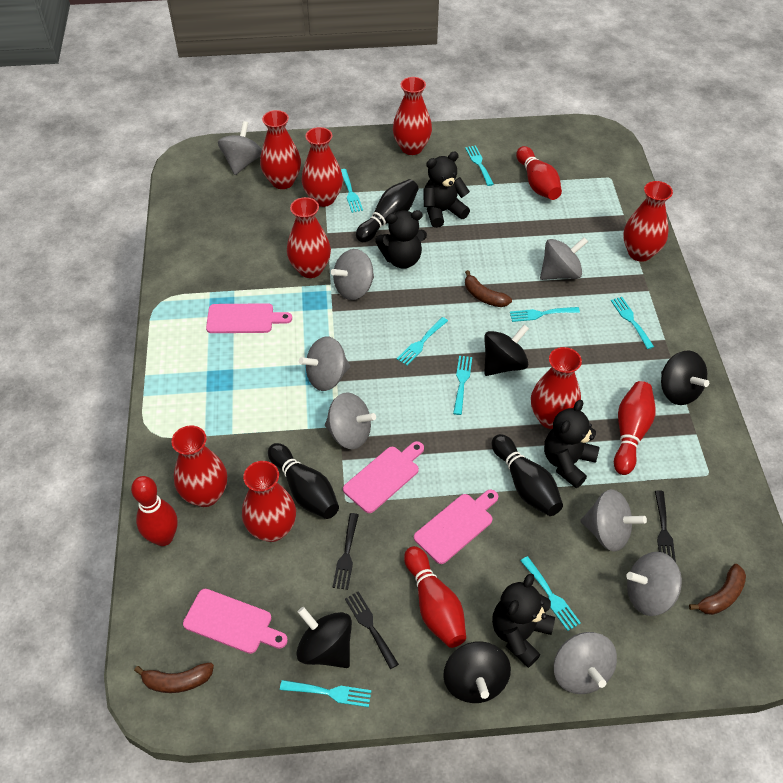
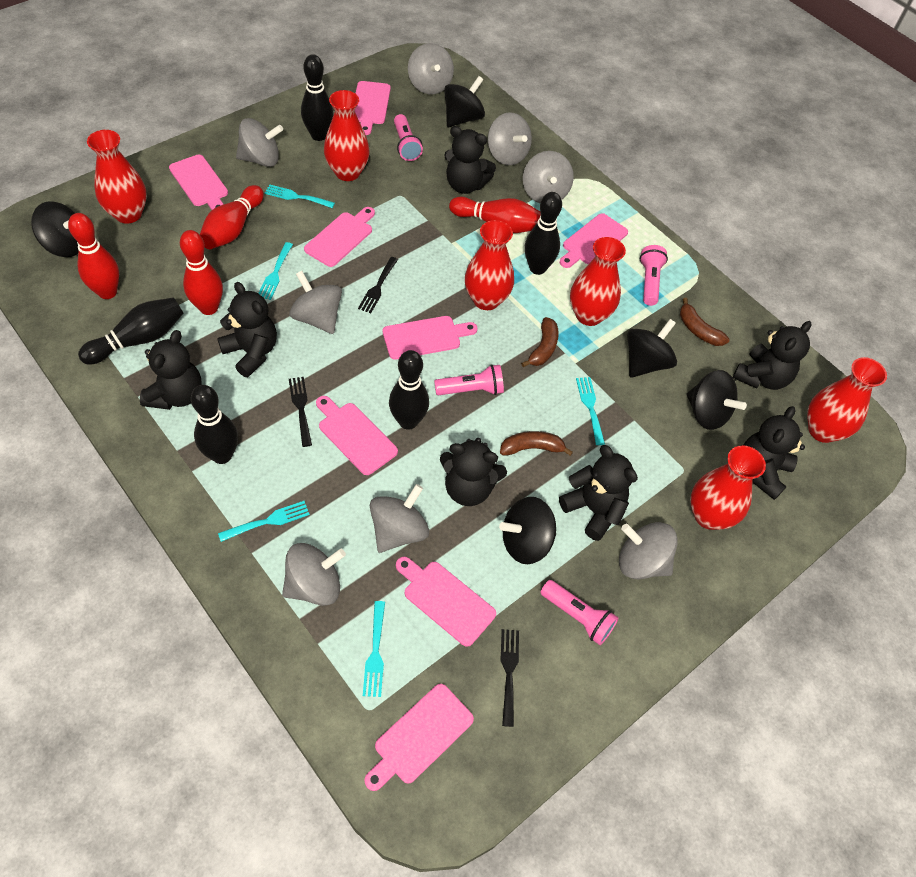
black bowling pin: [268,443,339,519] [356,179,419,242] [492,434,563,516] = 3 -> [78,297,184,365] [191,385,238,464] [301,54,333,141] [389,350,429,430] [525,192,562,275] = 5
black spinning top: [296,607,352,668] [443,641,511,703] [484,325,529,376] [661,350,709,405] = 4 -> [31,201,79,257] [444,76,485,127] [499,497,556,564] [627,319,677,378] [686,370,747,430] = 5
black teddy bear: [375,210,427,269] [423,151,470,228] [492,574,555,668] [544,400,599,488] = 4 -> [140,330,202,410] [217,282,277,377] [440,438,507,506] [444,126,496,194] [559,445,638,541] [733,321,812,390] [743,406,805,500] = 7
pink cutting board: [183,589,288,654] [206,303,292,333] [343,441,424,513] [414,490,498,564] = 4 -> [169,155,228,210] [304,207,375,267] [316,396,398,475] [355,81,391,135] [365,684,474,791] [383,316,478,360] [396,557,496,647] [560,213,628,268] = 8
pink flashlight: none = 0 -> [394,114,423,161] [434,364,504,395] [540,580,618,645] [640,245,668,306] = 4
red vase: [171,426,227,507] [242,461,296,542] [260,110,301,189] [287,197,331,278] [302,127,343,207] [393,77,432,155] [531,347,582,429] [623,181,673,262] = 8 -> [87,130,147,223] [324,90,370,181] [465,220,514,310] [570,237,626,326] [690,445,766,530] [807,357,887,443] = 6
turquoise fork: [280,680,371,707] [341,169,363,213] [397,317,448,366] [453,356,472,415] [465,145,494,186] [510,307,580,322] [520,556,581,631] [611,297,654,349] = 8 -> [218,501,310,542] [258,242,293,300] [265,185,335,208] [363,601,385,697] [576,377,605,445] = 5

